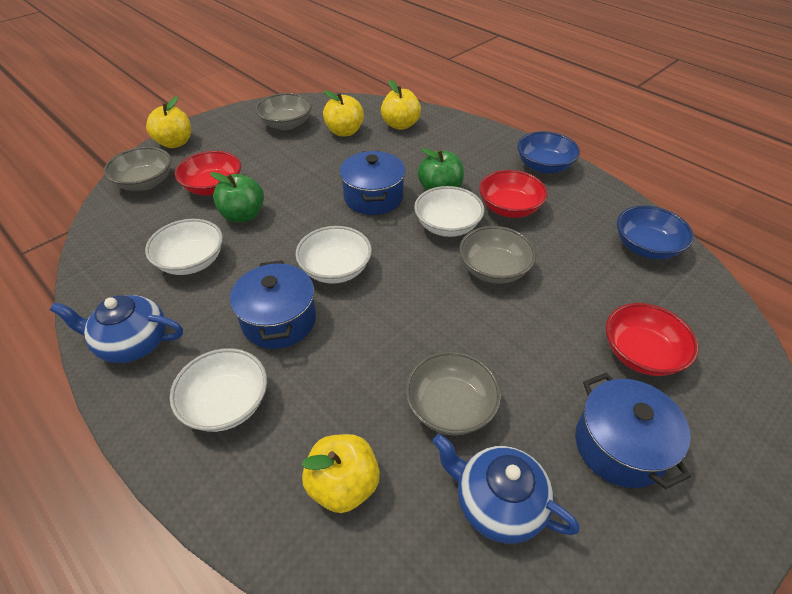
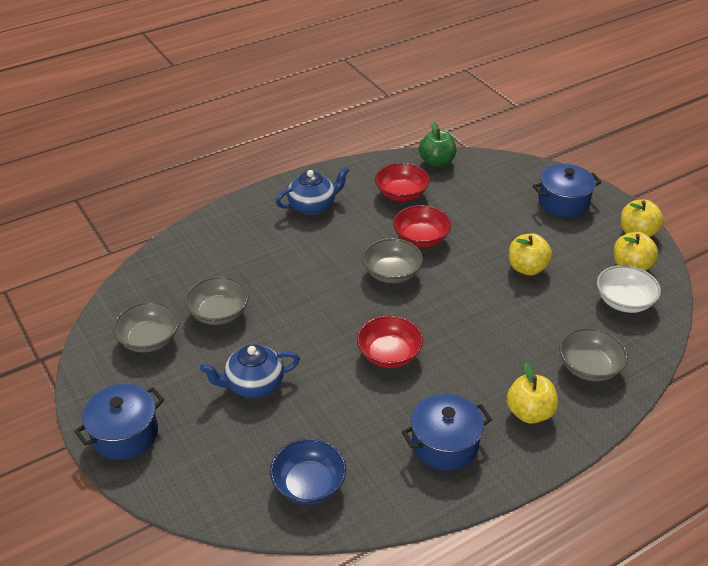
blue bowl: [517,131,580,173] [617,205,694,259] = 2 -> [270,439,346,505] = 1
green apple: [210,172,264,223] [418,148,464,190] = 2 -> [419,121,456,167] = 1
white bowl: [145,219,223,275] [170,348,267,432] [295,226,372,284] [414,186,484,237] = 4 -> [597,265,661,313] = 1

